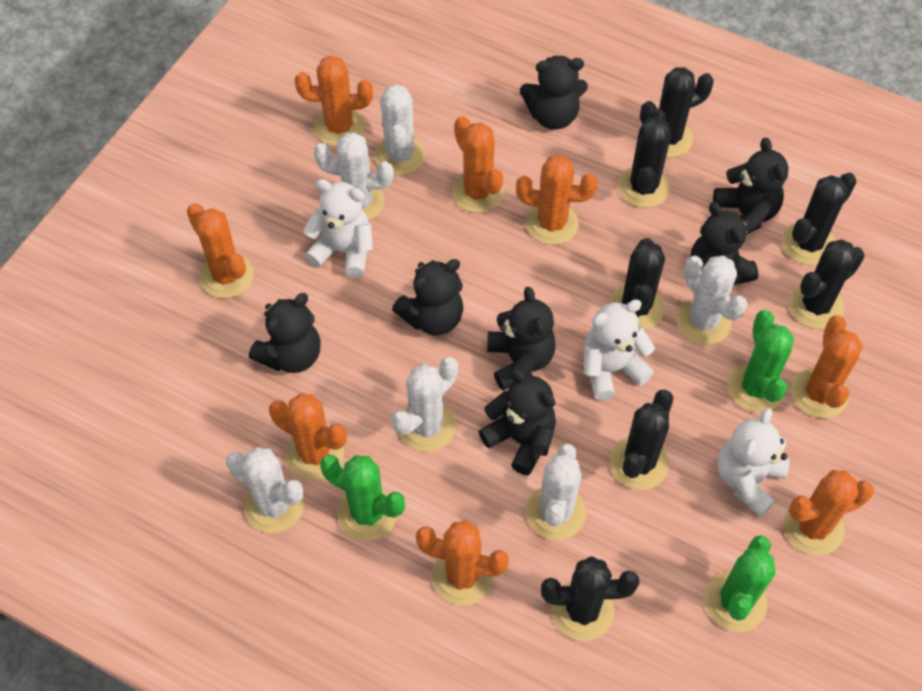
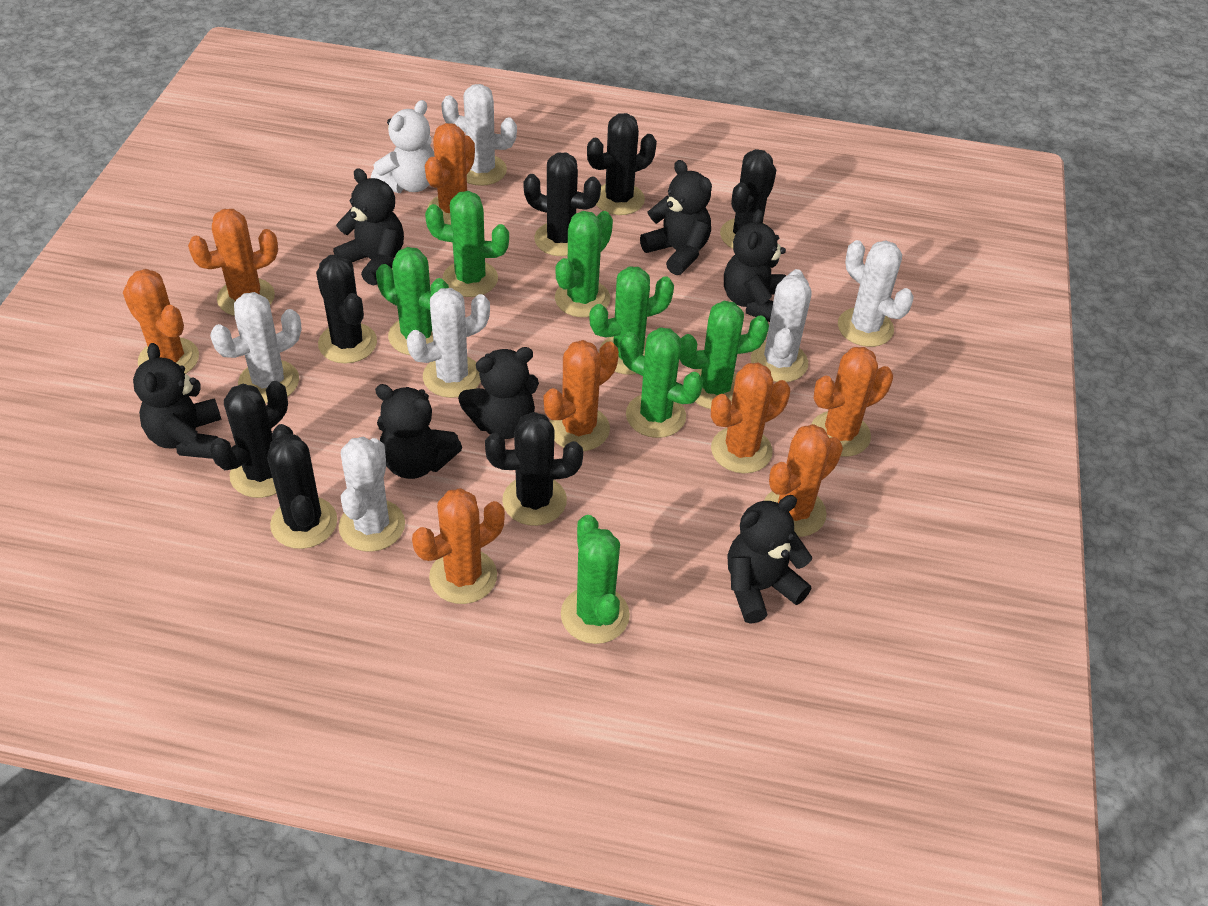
green cactus: [320,455,405,541] [704,535,776,632] [728,310,794,413] = 3 -> [376,247,449,355] [425,191,509,297] [555,211,613,317] [561,515,630,644] [589,266,674,375] [620,327,703,438] [679,301,769,409] = 7
white teddy bear: [303,179,373,278] [584,299,655,400] [718,408,790,517] = 3 -> [371,100,435,193] = 1

